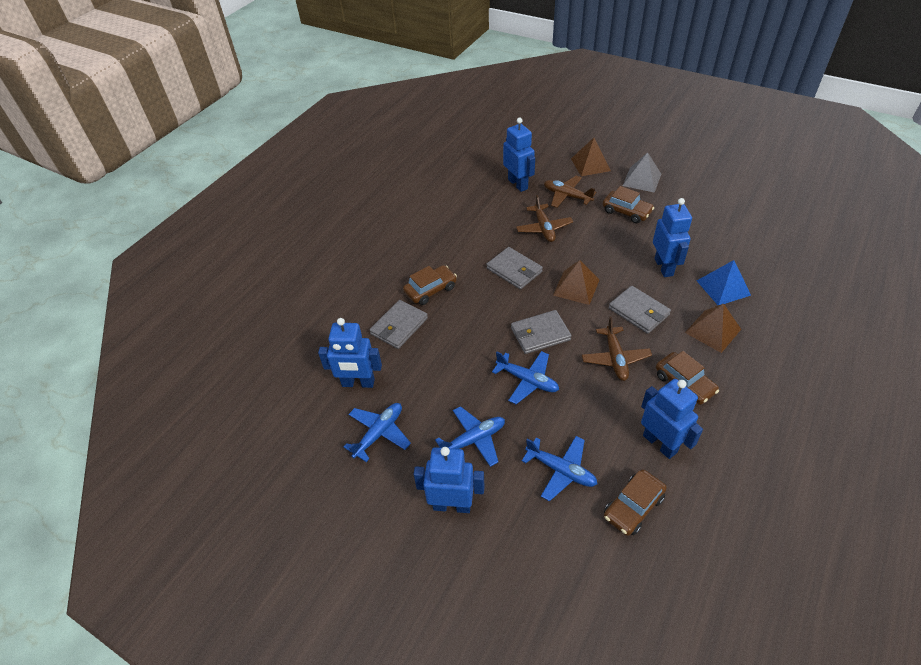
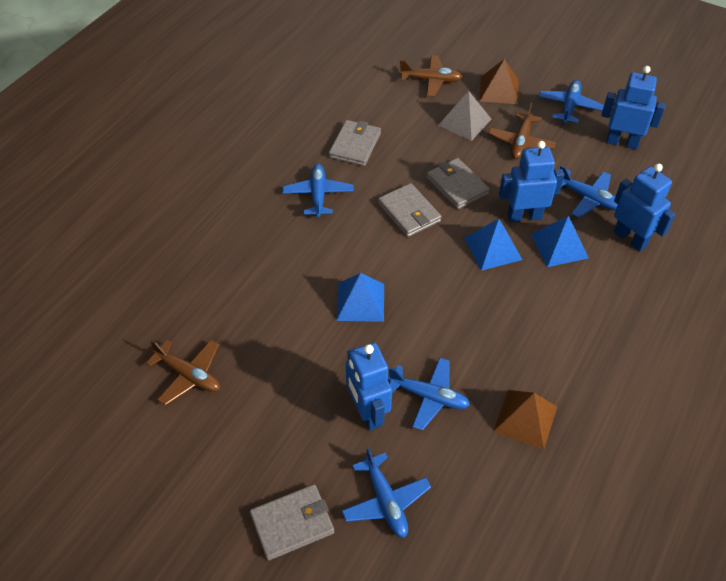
blue plane: [343,403,411,462] [435,406,505,467] [492,351,559,404] [522,436,597,501] = 4 -> [283,164,354,218] [342,447,431,538] [388,358,470,431] [538,80,604,124] [560,166,618,218] = 5
blue pyramid: [697,260,751,305] = 1 -> [336,273,384,322] [464,219,523,271] [531,216,589,267] = 3
blue robot: [318,318,382,388] [414,447,485,513] [503,118,535,192] [641,379,703,459] [653,198,692,277] = 5 -> [346,343,392,431] [499,141,564,222] [601,66,666,149] [614,164,676,251] = 4
brown car: [403,265,457,305] [603,186,654,223] [604,470,667,536] [656,351,719,405] = 4 -> none = 0
brown pyramid: [553,260,599,305] [571,138,611,176] [685,304,741,353] = 3 -> [480,59,518,104] [493,390,557,450] = 2

